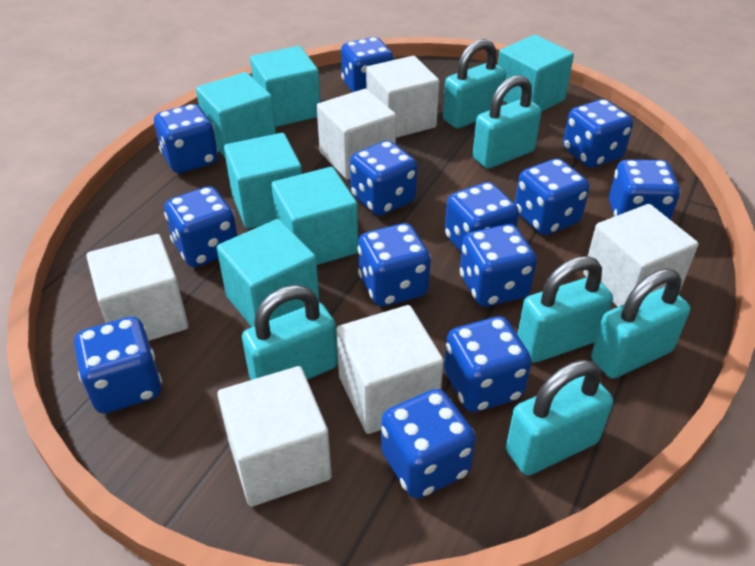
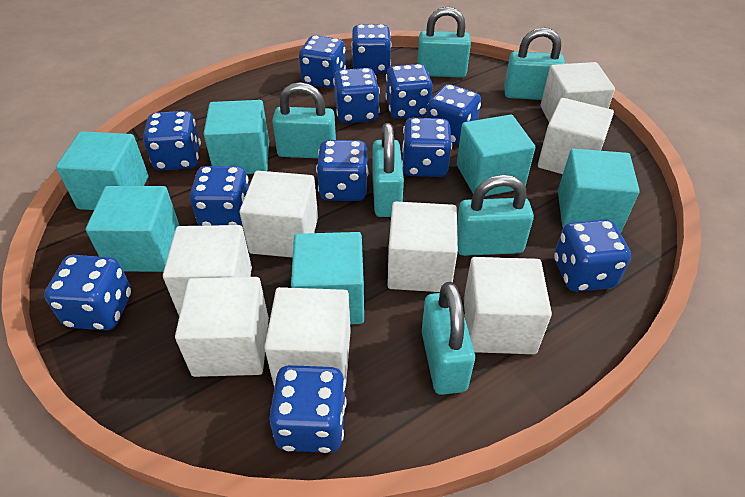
blue dice: [74,317,162,414] [154,104,218,173] [164,186,237,267] [341,37,394,92] [350,141,417,216] [358,223,431,307] [381,389,476,499] [444,316,532,412] [445,182,519,253] [460,224,537,307] [515,159,590,235] [563,99,633,168] [609,160,680,220] = 13 -> [44,255,131,330] [143,111,201,171] [190,166,249,227] [269,365,347,453] [299,35,346,88] [316,140,369,201] [333,68,380,123] [351,24,392,73] [385,64,433,119] [402,118,452,177] [427,84,481,145] [554,219,631,292] = 12
white cube: [86,234,188,341] [217,366,332,507] [317,89,396,180] [336,305,444,434] [366,56,439,138] [583,204,698,307] = 6 -> [163,225,252,316] [175,277,269,377] [240,171,318,258] [264,287,351,387] [387,202,458,292] [464,257,552,354] [538,98,614,174] [541,62,615,122] = 8

